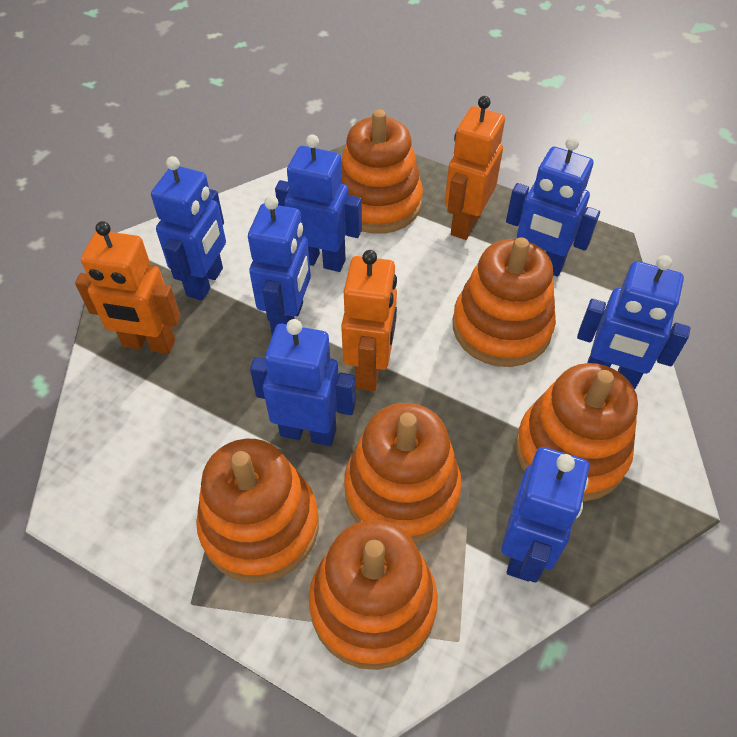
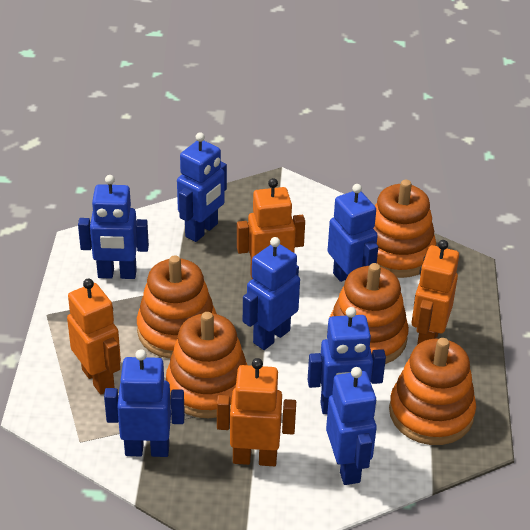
orange robot: [75,221,181,354] [341,250,397,391] [445,96,505,240] = 3 -> [67,278,121,395] [217,358,296,466] [237,178,305,279] [412,240,459,345] = 4
orange stacking toy: [196,439,319,582] [309,520,438,670] [341,110,423,234] [344,403,462,543] [453,237,556,367] [516,363,638,501] = 6 -> [137,255,217,359] [166,312,247,418] [327,263,409,364] [373,180,436,278] [389,338,476,445] = 5

